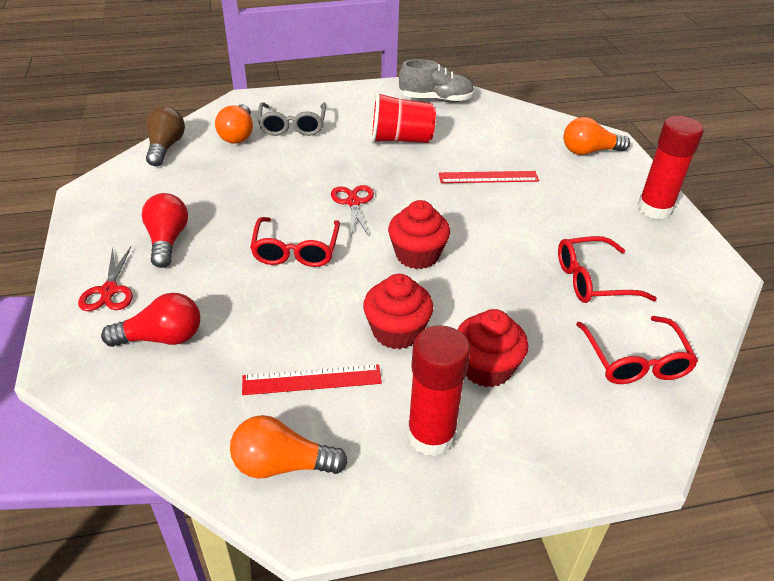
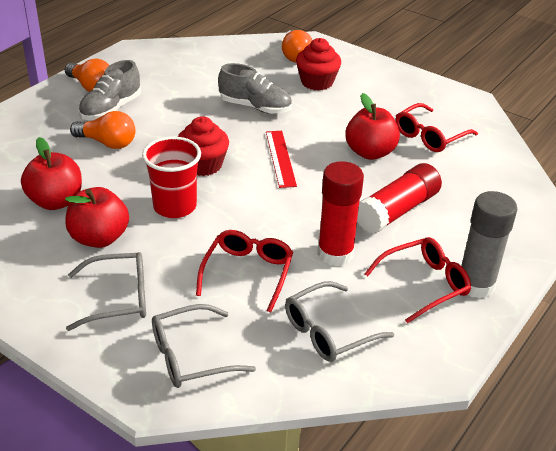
brown light bulb: [146,106,185,166] = 1 -> none = 0
grey glasses: [258,102,326,136] = 1 -> [66,252,146,331] [152,304,256,388] [285,281,394,362] = 3
grey glue stick: none = 0 -> [461,191,518,299] = 1
grey shoe: [399,59,474,102] = 1 -> [79,60,141,120] [218,63,292,114] = 2
red apple: none = 0 -> [21,137,82,210] [65,187,129,248] [345,93,400,160] = 3
red cupcake: [363,274,433,349] [388,200,450,269] [457,309,528,387] = 3 -> [178,116,229,176] [296,38,341,91] = 2
red light bulb: [101,293,200,347] [142,193,188,268] = 2 -> none = 0
red ruler: [242,364,382,395] [439,171,539,183] = 2 -> [266,131,297,188] = 1
red scissors: [78,247,133,311] [331,185,374,236] = 2 -> none = 0

